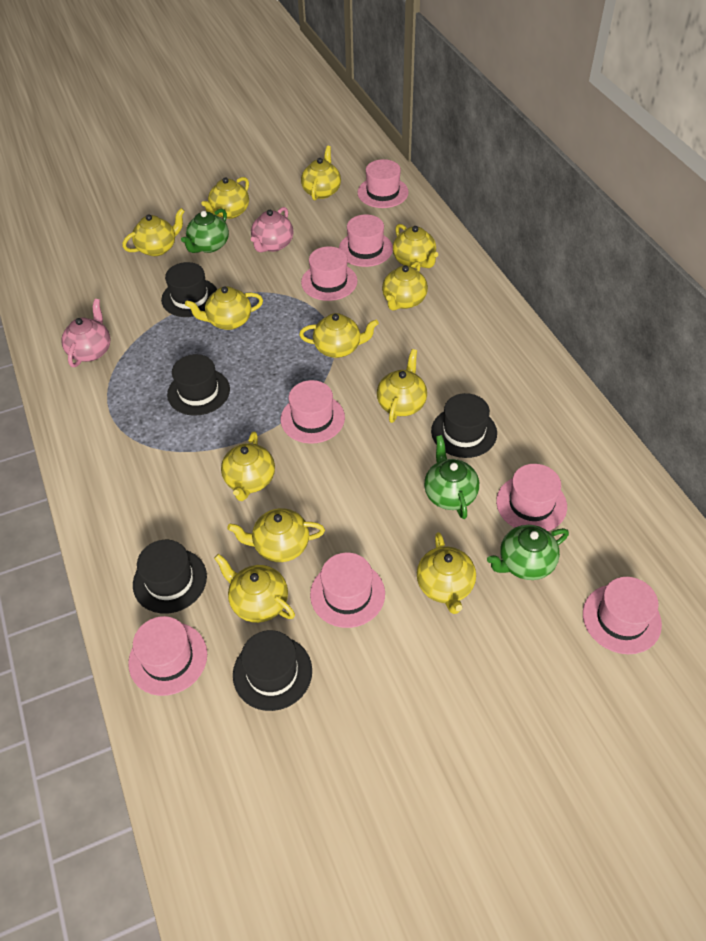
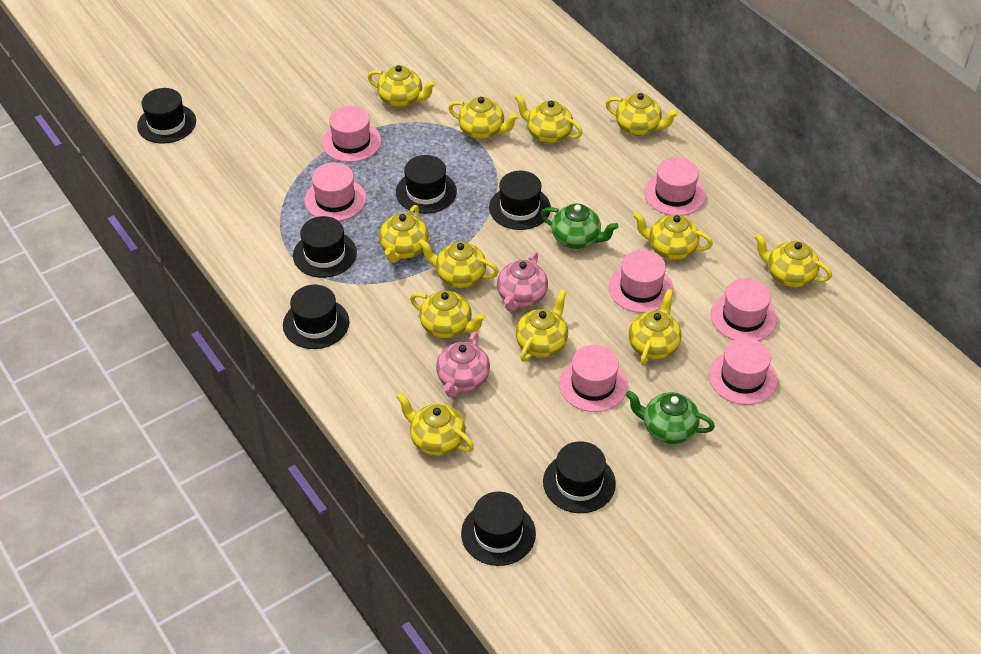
black hat: [133,540,207,613] [161,262,217,317] [167,354,230,416] [233,630,312,711] [431,393,497,458] = 5 -> [137,88,196,144] [283,285,349,349] [293,216,357,278] [396,155,457,214] [461,491,536,566] [489,171,551,230] [543,441,616,513] = 7
green teapot: [181,208,229,253] [424,435,479,519] [487,525,569,580] = 3 -> [541,204,618,249] [626,390,715,444] = 2
pink hat: [128,616,207,696] [281,380,345,444] [301,246,358,301] [310,553,385,628] [339,214,393,267] [357,159,409,208] [496,464,567,531] [583,577,662,654] = 8 -> [305,163,366,221] [322,106,381,162] [559,345,628,412] [608,250,674,313] [644,157,706,216] [709,338,777,405] [711,278,777,341] = 7

